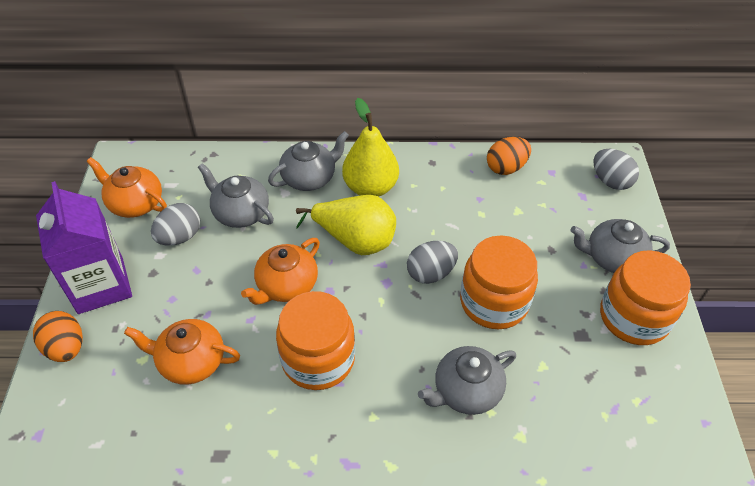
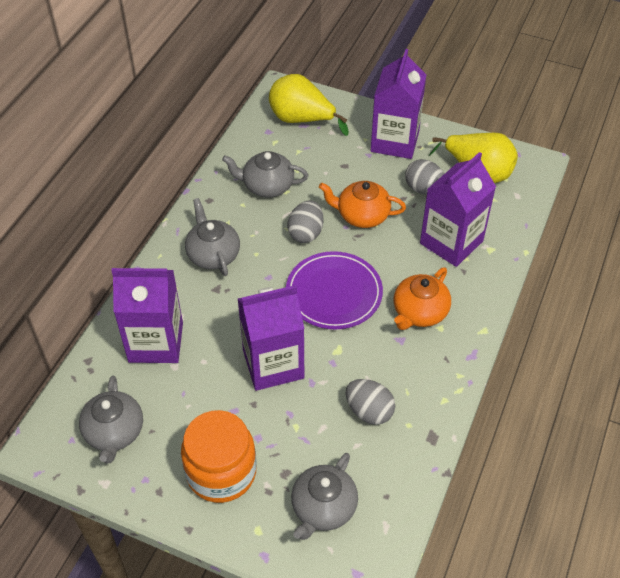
orange egg: [33,311,83,362] [487,137,531,175] = 2 -> none = 0
orange jar: [276,291,355,390] [460,235,538,329] [600,250,691,345] = 3 -> [181,410,256,503] = 1
orange teapot: [86,157,167,218] [124,319,240,385] [241,238,320,305] = 3 -> [319,181,406,228] [394,267,451,330] = 2
purple carton: [36,181,132,314] = 1 -> [111,268,183,363] [238,285,304,391] [371,49,426,159] [420,152,496,267] = 4
purple plate: none = 0 -> [286,251,383,329] = 1

